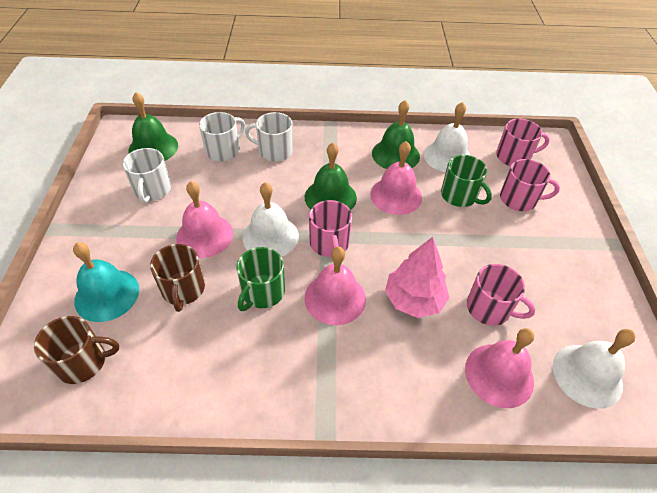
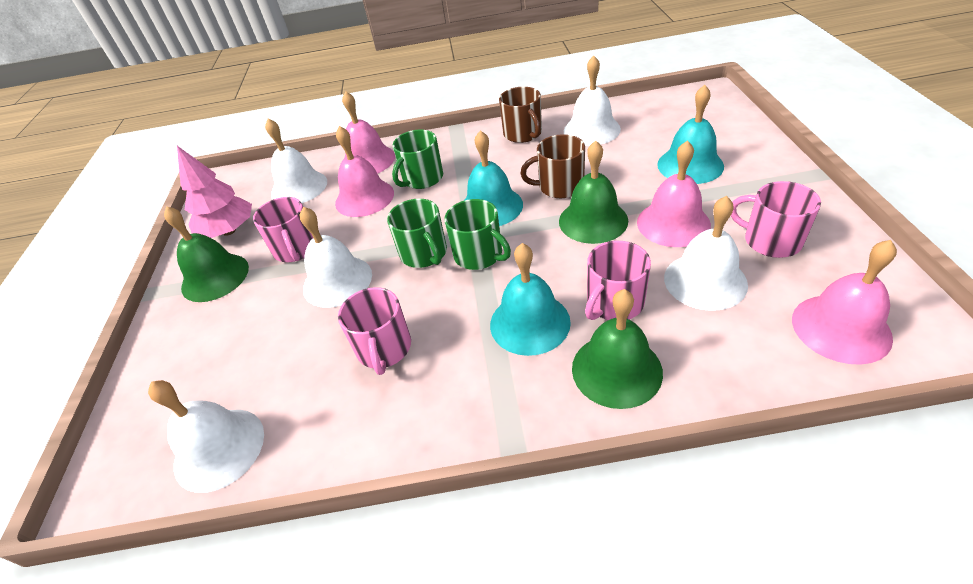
green mug: [236,247,285,311] [441,155,492,207] = 2 -> [387,199,447,268] [392,130,443,189] [445,199,511,270] = 3
turquoise bell: [73,242,139,322] = 1 -> [464,130,523,226] [490,243,571,356] [657,85,724,184] = 3
white bell: [242,182,299,257] [423,102,471,172] [553,329,636,409] = 3 -> [148,380,264,493] [265,118,327,203] [300,207,372,308] [564,55,621,145] [664,196,748,311] = 5
white mug: [123,148,171,203] [199,112,245,162] [245,112,293,162] = 3 -> none = 0

